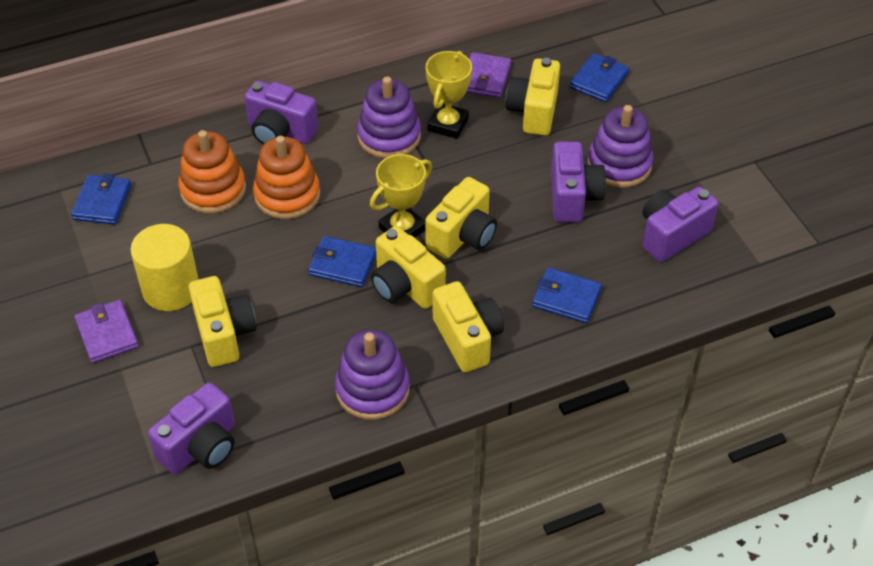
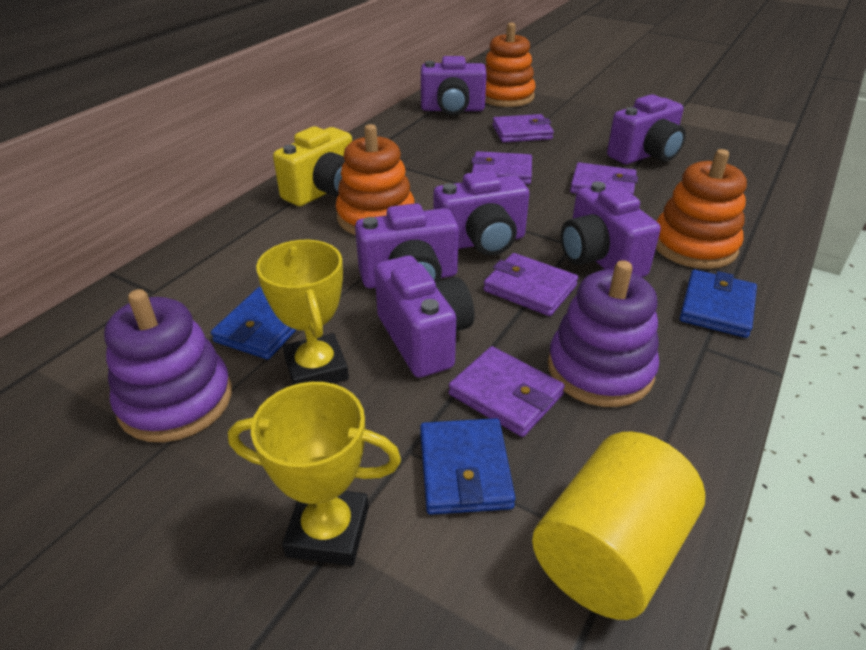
blue wallet: [71,173,131,225] [308,236,376,287] [532,267,602,323] [569,53,629,102] = 4 -> [211,287,296,360] [420,418,516,515] [680,270,757,338] = 3
orange stacking toy: [178,130,246,214] [253,136,320,219] = 2 -> [336,124,415,235] [485,23,536,107] [656,149,747,269] = 3
purple camera: [148,382,235,474] [244,80,318,145] [551,142,606,222] [643,186,718,262] = 4 -> [355,203,459,288] [374,256,475,378] [421,56,487,115] [434,170,529,256] [561,182,661,277] [607,94,686,164] = 6
purple stacking toy: [335,329,410,420] [357,77,421,159] [587,105,653,188] = 3 -> [104,289,232,442] [548,260,659,407] = 2
purple wallet: [74,300,139,363] [466,52,511,98] = 2 -> [449,346,565,437] [471,151,532,185] [483,253,578,316] [492,114,554,143] [570,162,638,195] = 5
yellow camera: [189,276,256,367] [371,226,446,309] [425,177,497,259] [433,281,504,372] [506,58,560,136] = 5 -> [273,126,352,206] = 1

